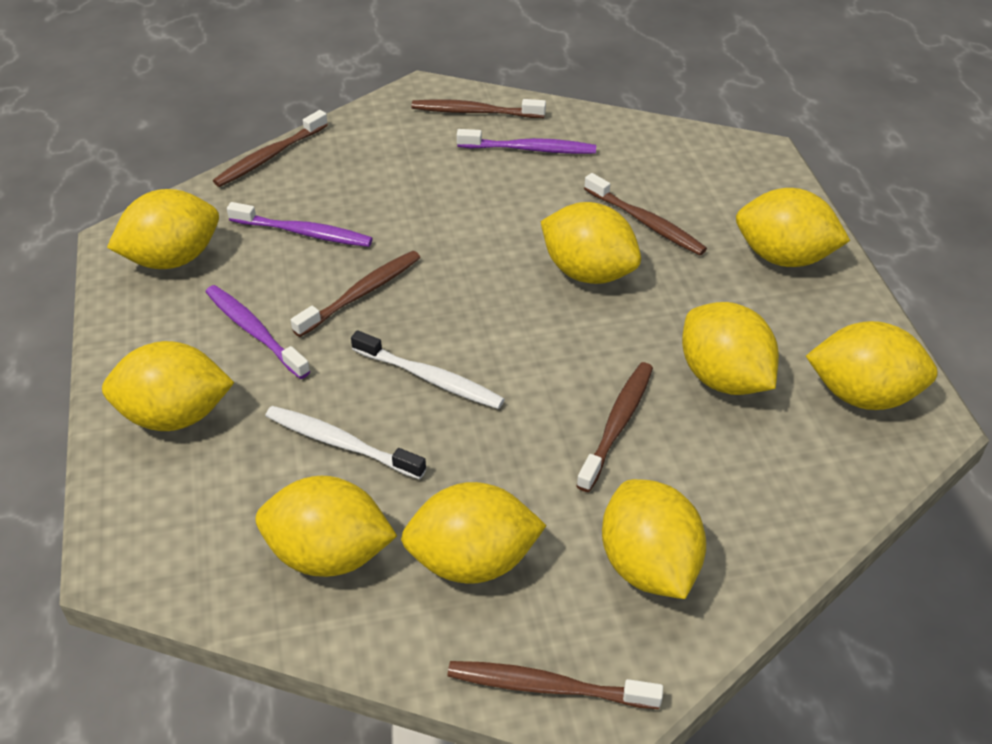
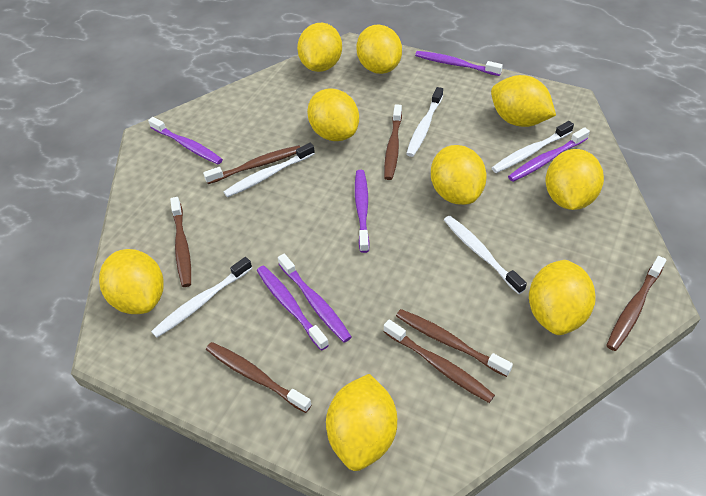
brown toothbrush: [213,110,328,187] [291,251,421,337] [411,99,546,118] [447,661,663,709] [576,362,653,492] [584,173,707,255] = 6 -> [170,197,191,287] [203,145,300,184] [206,342,312,413] [384,104,402,180] [384,320,495,403] [396,309,513,377] [606,256,667,351] = 7
purple toothbrush: [206,285,310,379] [227,202,373,247] [457,129,596,154] = 3 -> [148,117,223,164] [257,266,329,351] [278,254,351,343] [355,170,370,253] [415,51,503,76] [508,127,590,182] = 6
white toothbrush: [265,406,426,479] [351,330,505,409] = 2 -> [151,257,252,338] [224,143,315,197] [406,87,443,157] [444,216,527,294] [492,121,574,173] = 5

